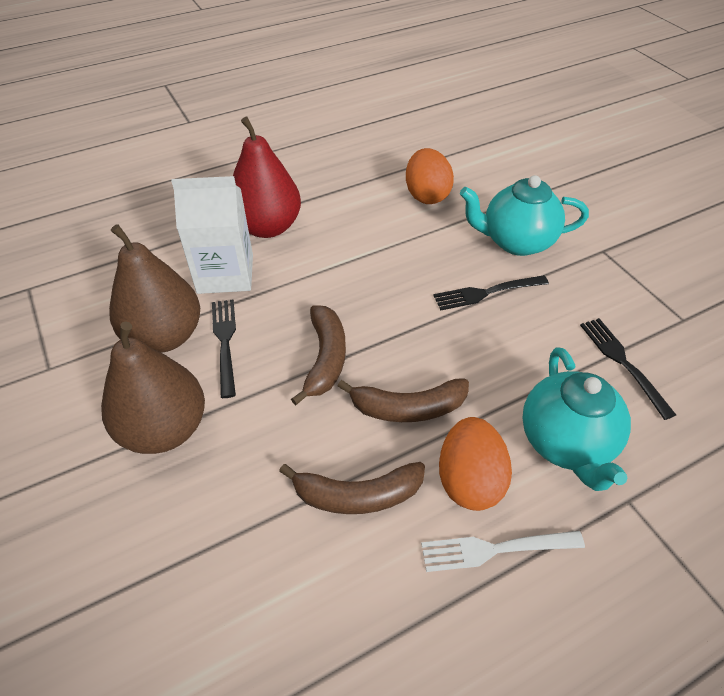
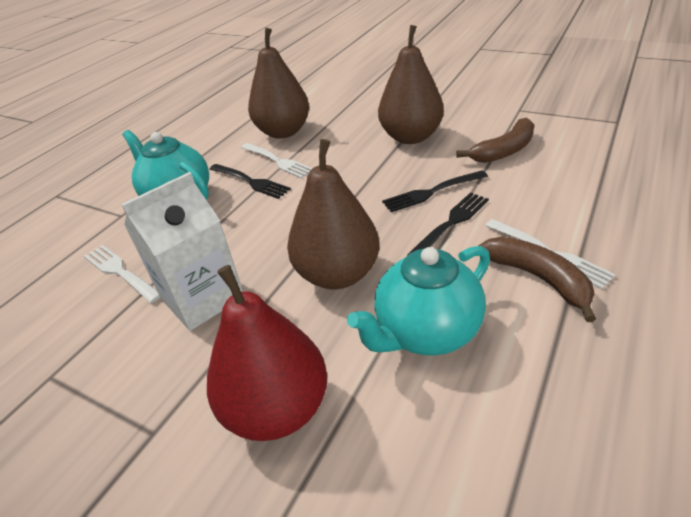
brown banana: [279,462,425,514] [291,306,346,405] [337,378,469,422] = 3 -> [456,118,534,163] [478,237,596,322] = 2
brown pear: [101,322,205,454] [109,224,200,353] = 2 -> [248,28,309,138] [287,139,380,289] [378,25,444,144] = 3
orange egg: [406,148,454,204] [439,417,512,511] = 2 -> none = 0
white fork: [421,531,585,572] = 1 -> [84,245,160,303] [241,143,313,179] [485,219,616,289] = 3

